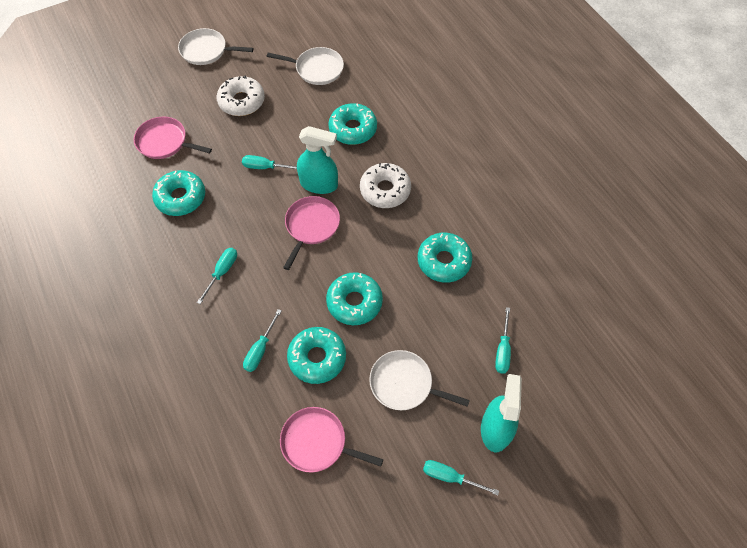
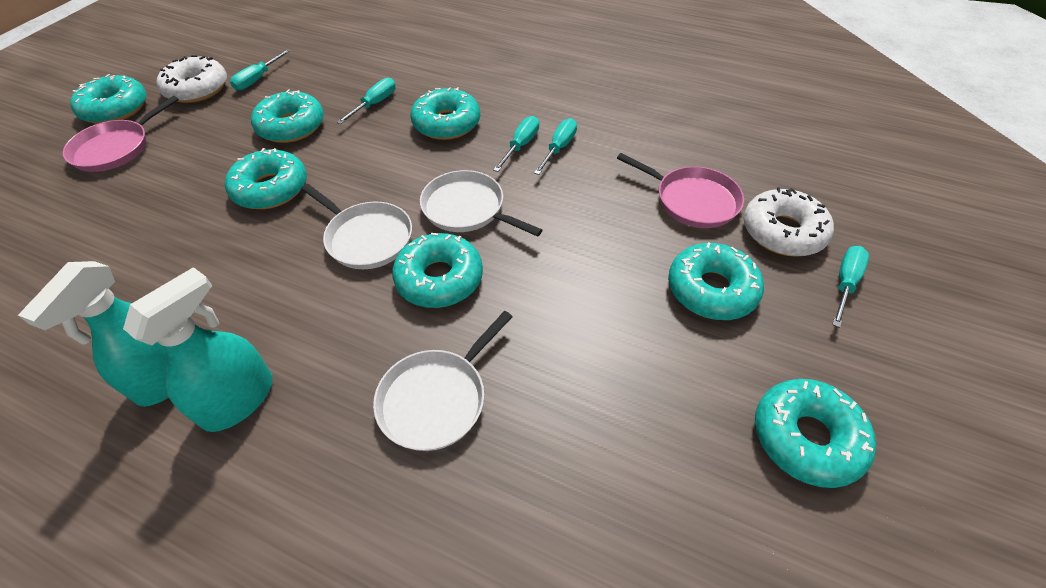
pink pan: [134,117,212,159] [280,407,383,473] [283,196,340,270] = 3 -> [62,96,179,172] [617,153,744,228] = 2
turquoise donut: [152,170,205,216] [287,327,346,384] [326,272,383,325] [329,103,377,145] [418,233,473,283] = 5 -> [70,74,147,124] [225,148,307,209] [251,89,324,143] [392,233,483,308] [410,87,480,140] [668,242,764,320] [755,379,876,488] = 7

